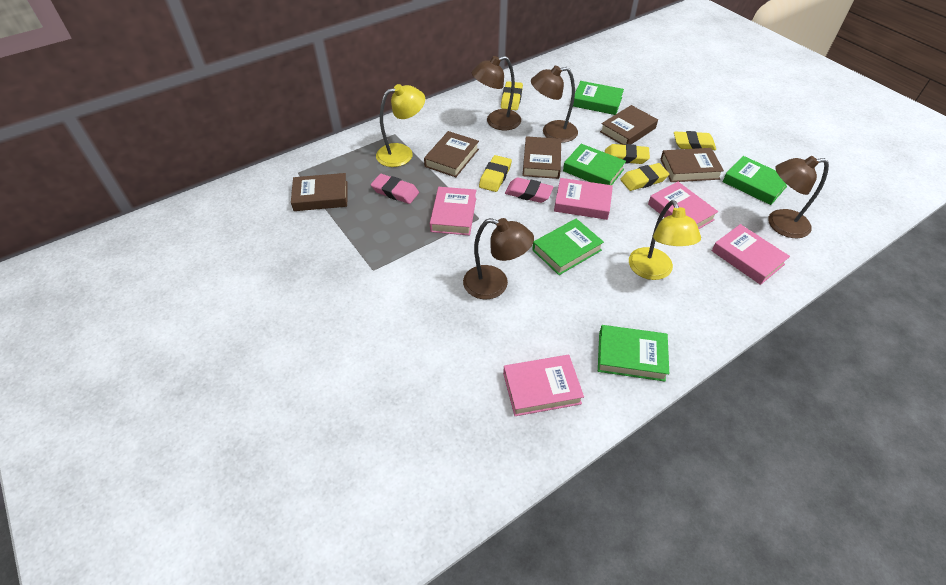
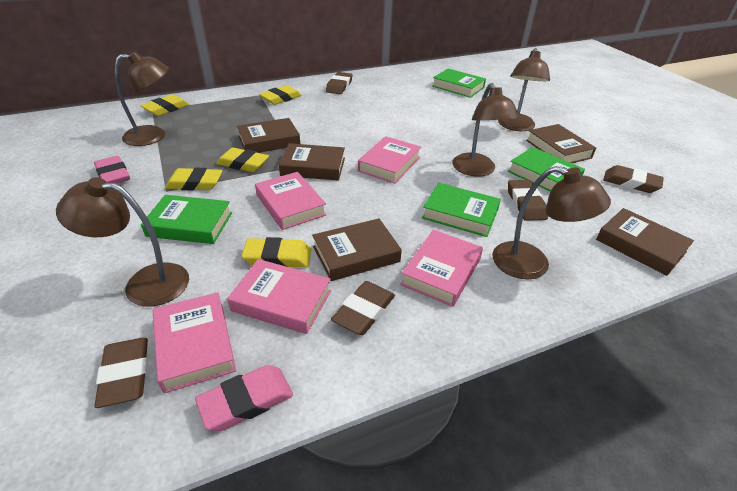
brown eraser: none = 0 -> [94,338,148,408] [326,72,353,94] [331,281,395,335] [508,180,548,221] [603,165,664,193] = 5
brown lamp: [463,218,534,299] [471,56,521,130] [531,66,578,142] [768,156,829,238] = 4 -> [56,177,189,307] [115,52,169,146] [452,83,519,176] [492,166,611,279] [498,48,550,131] = 5
green book: [532,218,604,275] [563,144,626,185] [573,81,624,115] [598,325,669,381] [723,156,787,205] = 5 -> [141,195,232,244] [422,183,501,237] [432,68,486,98] [508,147,585,192] = 4
yellow lamp: [376,84,425,167] [629,200,701,280] = 2 -> none = 0

